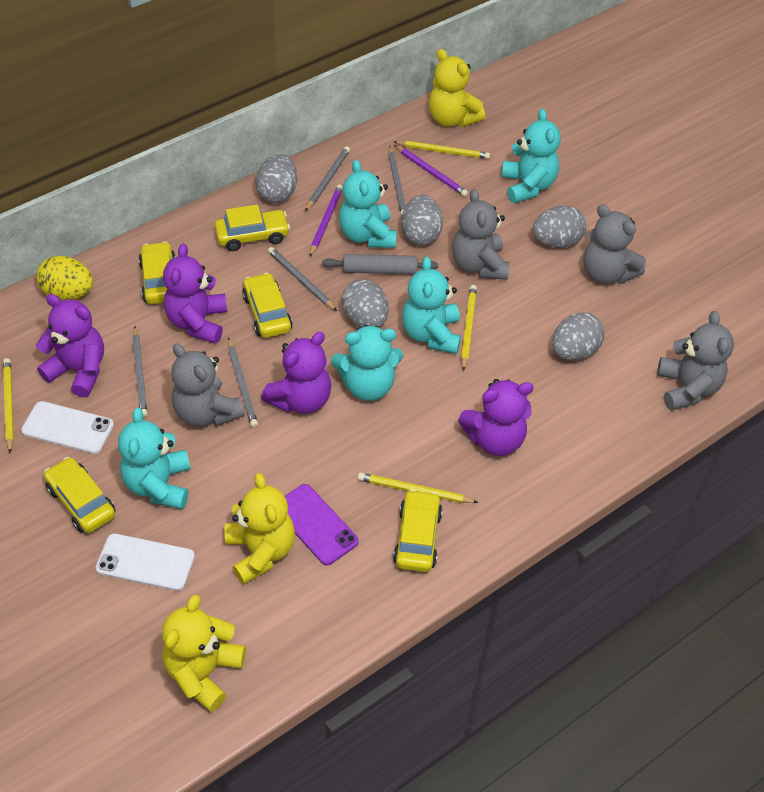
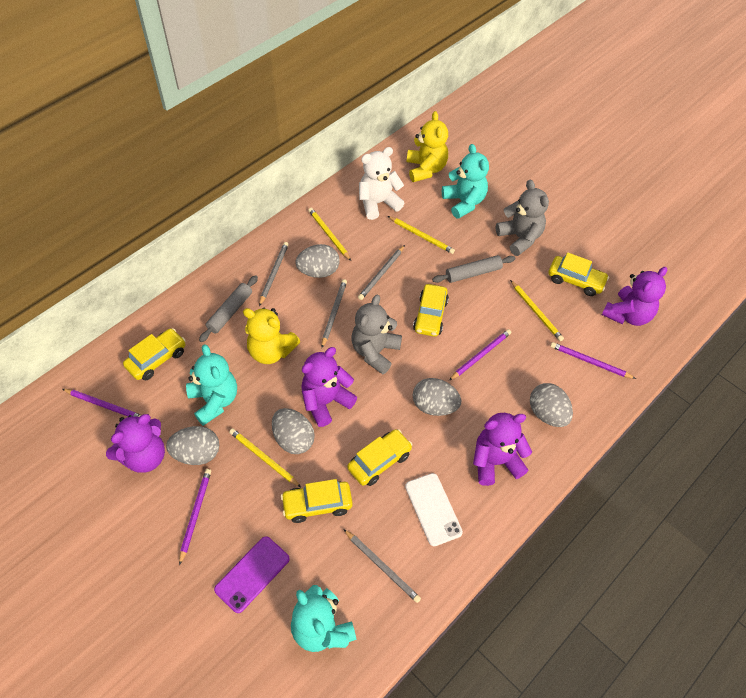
grey pencil: [132,326,147,417] [228,337,258,427] [268,247,337,311] [305,146,350,212] [388,146,406,216] = 5 -> [259,242,289,306] [322,279,347,348] [344,529,421,603] [358,245,405,300] = 4
grey rolling pin: [322,254,438,275] = 1 -> [199,275,258,342] [432,255,515,283] = 2
grey teddy bear: [171,343,245,427] [452,189,509,280] [583,204,646,284] [657,311,734,411] = 4 -> [351,295,402,374] [496,180,549,256] = 2
purple pencil: [309,184,343,256] [394,145,468,197] = 2 -> [63,389,141,417] [179,469,211,565] [449,329,511,380] [550,342,636,379] = 4
turquoise teddy bear: [118,408,191,509] [331,325,403,401] [339,159,396,248] [402,257,461,354] [501,109,561,203] = 5 -> [186,345,237,426] [291,585,356,652] [442,144,489,219] = 3
white phone: [21,401,114,454] [96,534,195,591] = 2 -> [405,473,463,546] = 1
white teddy bear: none = 0 -> [359,147,404,220] = 1
yellow egg: [36,256,93,300] = 1 -> none = 0
yellow teddy bear: [162,595,246,712] [225,473,295,585] [429,49,485,127] = 3 -> [243,308,300,364] [407,111,448,182] = 2

